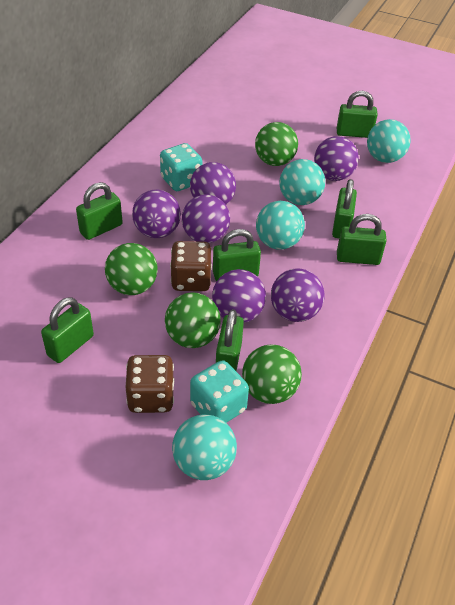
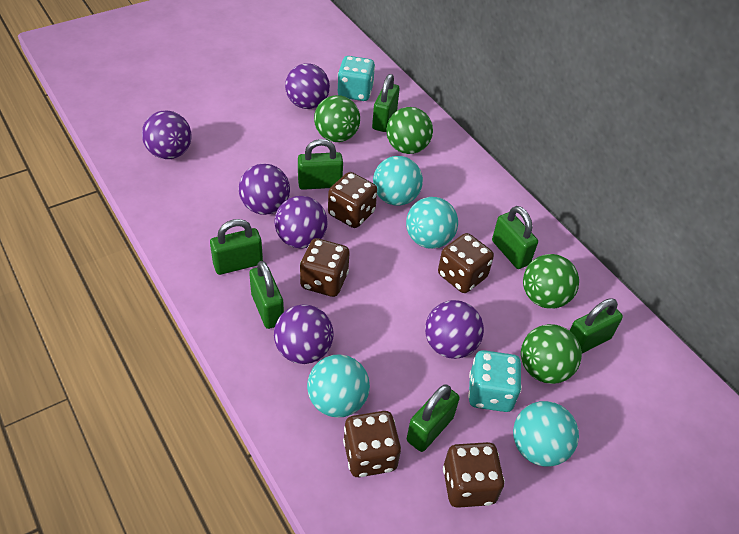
brown dice: [125,355,174,413] [170,241,212,291] = 2 -> [300,238,350,297] [328,172,377,228] [343,411,401,477] [438,233,494,293] [443,442,505,508] = 5

